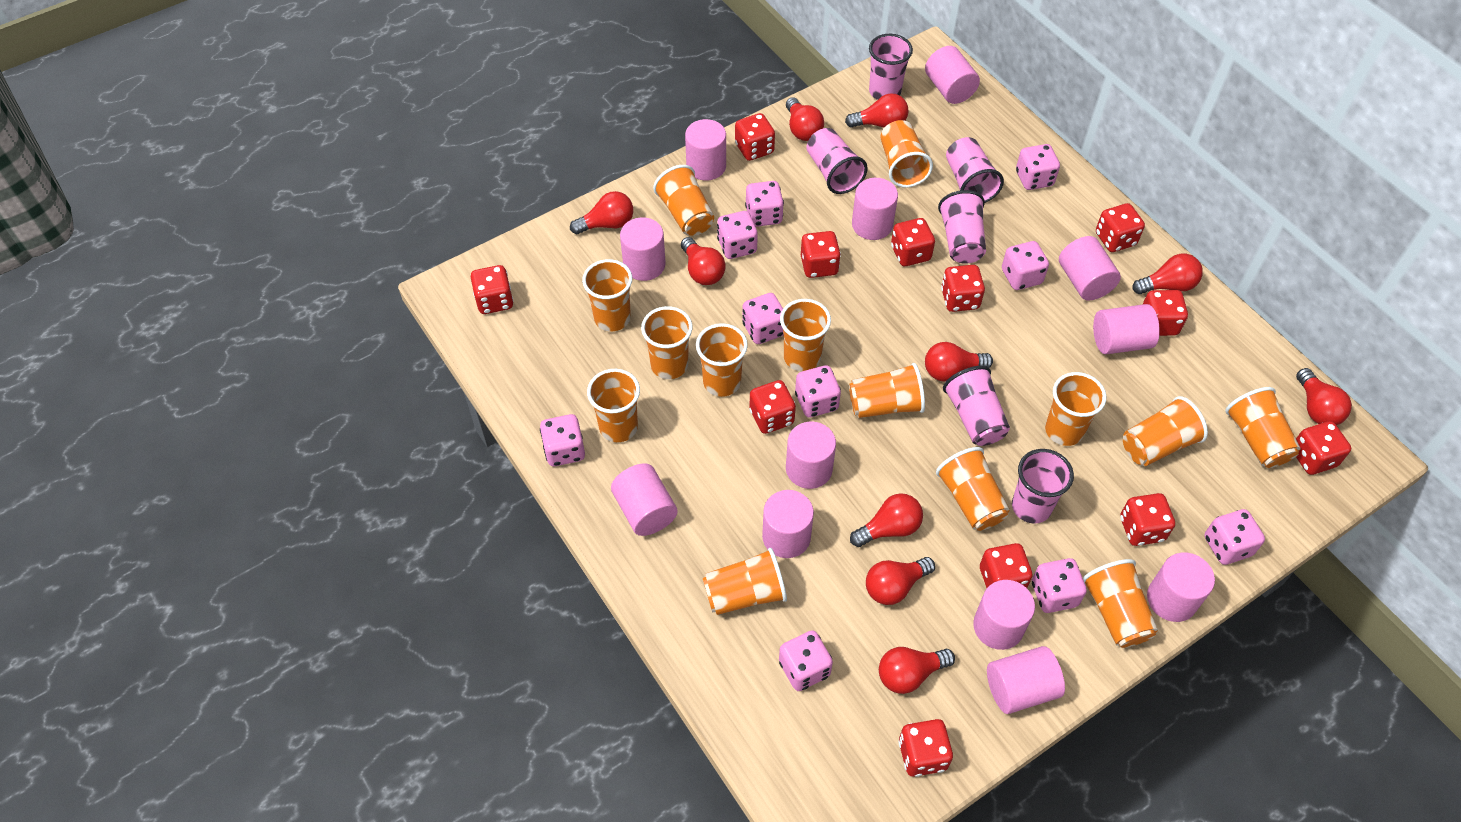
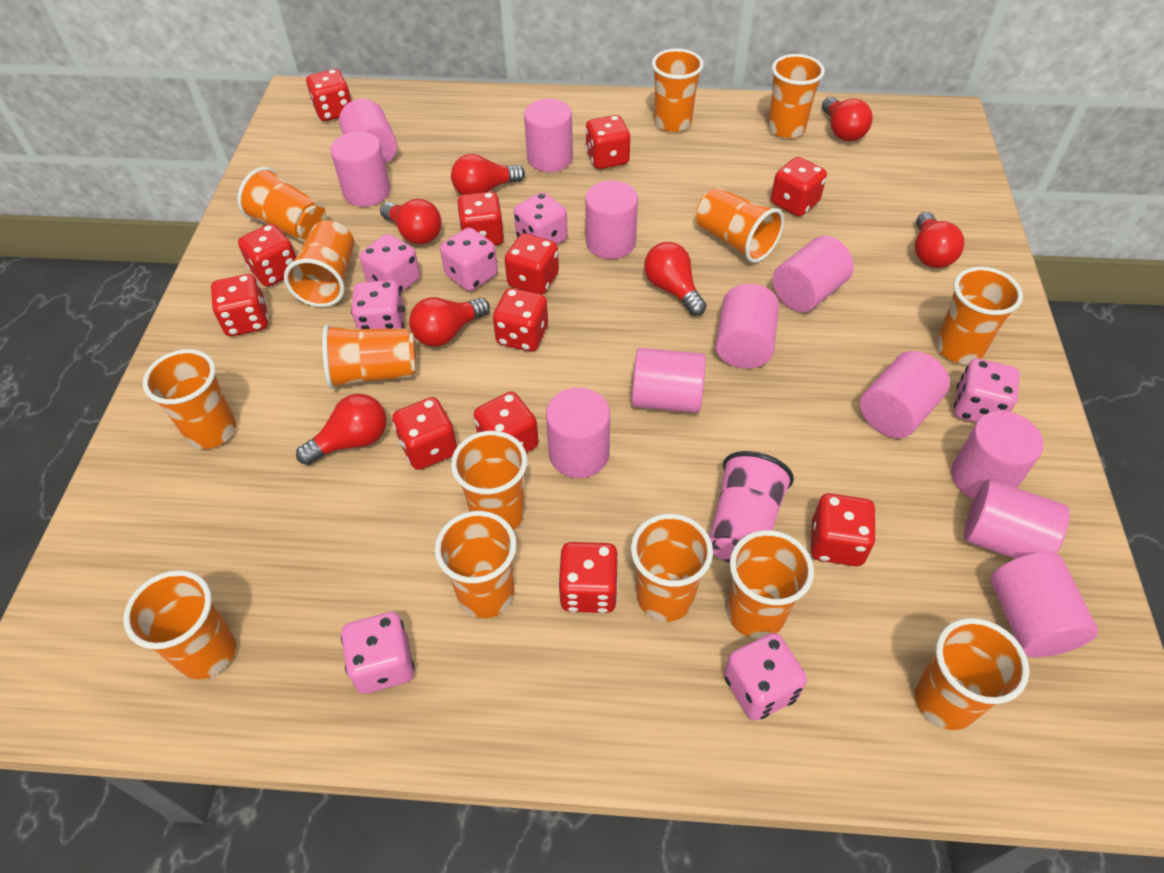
pink cup: [807,128,868,194] [869,34,913,100] [938,190,986,264] [943,366,1010,446] [946,137,1004,203] [1012,449,1074,524] = 6 -> [709,451,794,563] = 1
pink dice: [540,414,585,466] [717,211,758,259] [742,293,784,344] [745,181,784,227] [779,630,833,691] [795,365,841,417] [1002,241,1049,290] [1016,144,1060,190] [1032,558,1087,613] [1205,509,1265,565] = 10 -> [341,612,415,694] [351,280,405,329] [360,234,420,293] [440,228,498,291] [514,192,568,244] [724,633,807,721] [954,359,1020,423] = 7
red light bulb: [570,191,633,234] [681,237,726,285] [786,97,824,141] [845,93,908,128] [850,493,923,547] [866,557,935,605] [879,647,955,694] [925,342,993,381] [1133,254,1203,294] [1296,368,1352,425] = 10 -> [296,394,387,465] [380,199,442,245] [409,297,490,347] [451,154,525,195] [644,242,707,316] [822,97,873,141] [915,212,965,268] = 7

